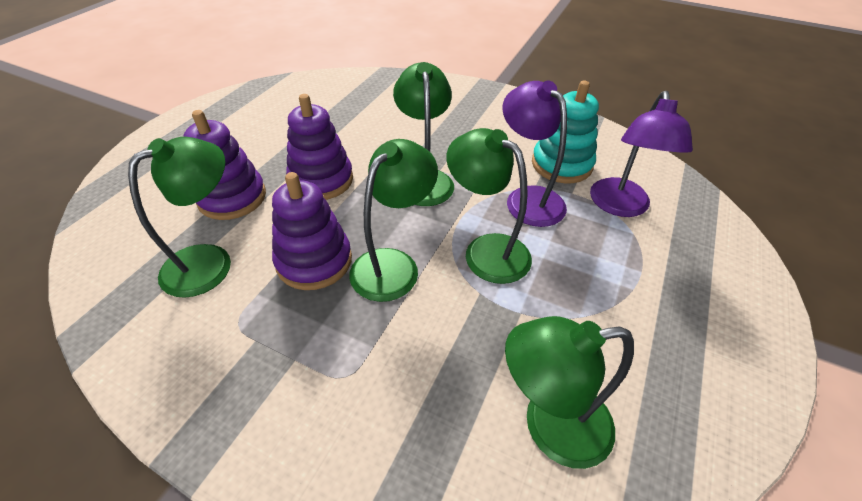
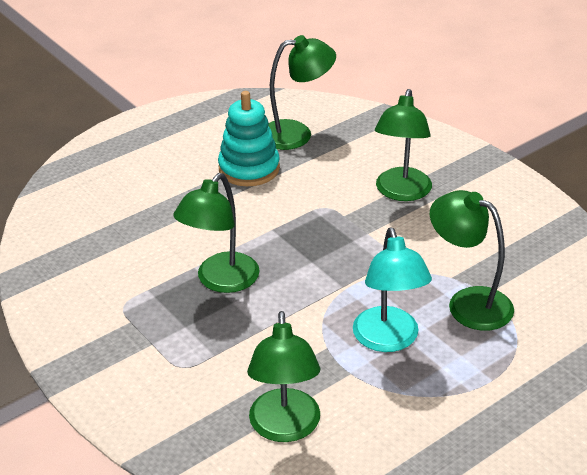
purple lamp: [502,80,567,227] [590,91,693,217] = 2 -> none = 0
purple stacking toy: [183,110,266,220] [272,172,352,290] [286,94,353,200] = 3 -> none = 0
turquoise lamp: none = 0 -> [353,228,432,352] = 1

